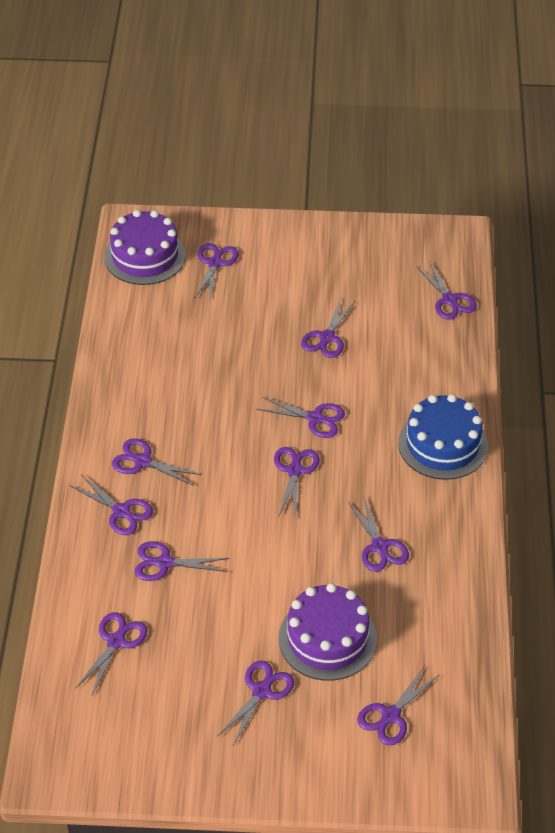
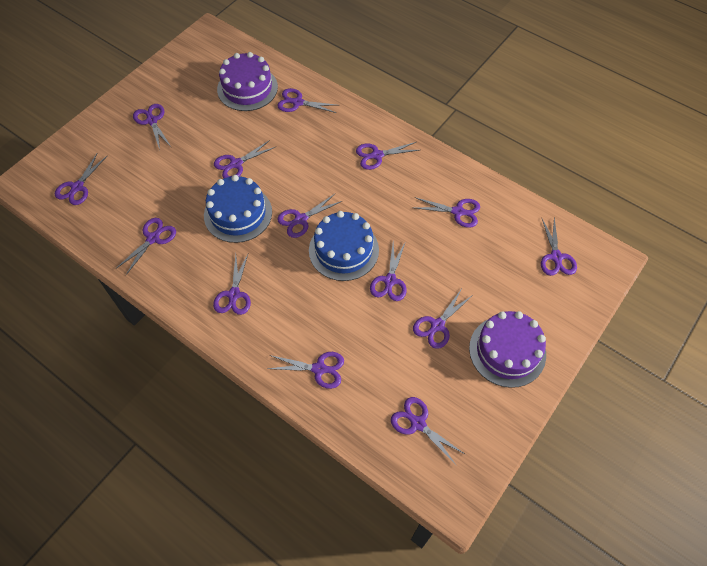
blue cake: [398,394,488,480] = 1 -> [204,175,272,243] [309,211,379,281] = 2
purple scissors: [71,475,153,535] [75,612,148,695] [112,439,201,486] [135,541,229,581] [194,243,239,300] [218,661,294,745] [257,397,345,438] [274,447,320,519] [301,298,355,358] [348,498,409,572] [357,667,440,746] [416,261,477,320] = 12 -> [55,154,107,205] [117,218,176,275] [133,104,172,149] [213,252,251,315] [214,140,275,178] [268,352,344,389] [277,88,338,113] [277,193,342,238] [356,142,419,170] [370,241,407,301] [391,397,466,466] [413,290,473,349] [414,197,480,228] [541,217,577,276] = 14

